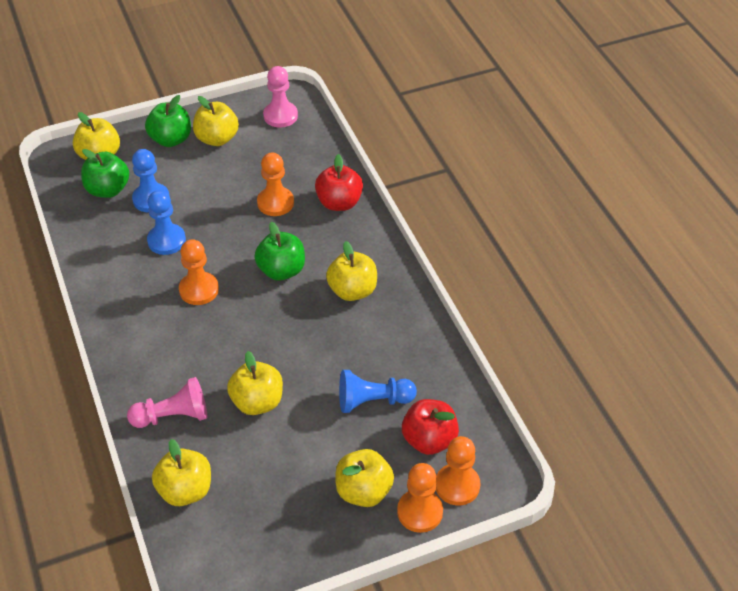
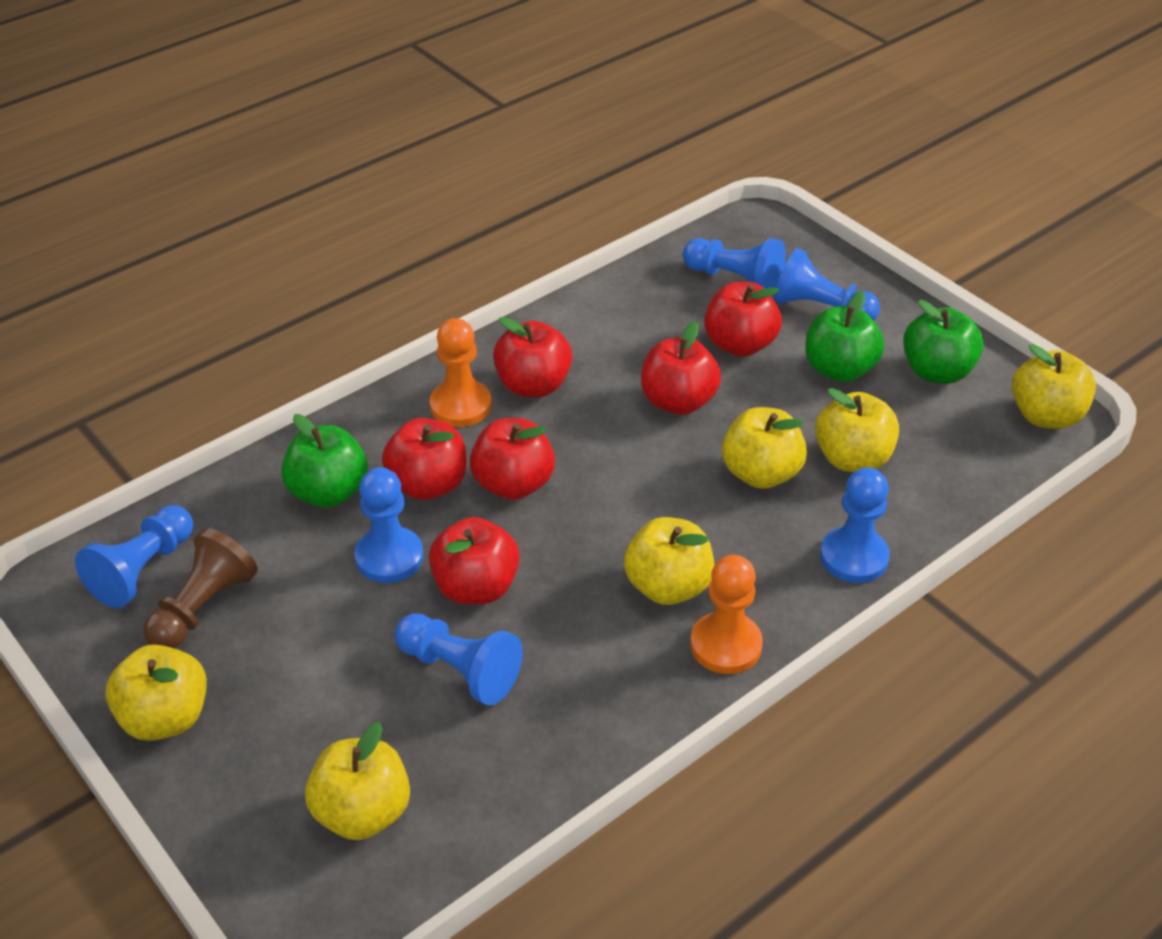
blue pawn: [132,149,170,213] [147,190,186,255] [339,370,417,413] = 3 -> [75,505,193,608] [354,467,423,583] [395,613,523,705] [683,238,786,296] [773,248,880,321] [820,467,890,583] = 6
brown pawn: none = 0 -> [143,528,258,649] = 1
orange pawn: [179,239,219,305] [257,153,294,216] [397,463,443,533] [436,436,480,505] = 4 -> [430,318,492,427] [690,555,763,674] = 2
pink pawn: [127,377,207,428] [263,66,298,128] = 2 -> none = 0
red apple: [315,154,363,211] [402,399,459,455] = 2 -> [382,418,467,500] [429,517,520,605] [470,418,555,500] [493,317,572,397] [641,321,721,415] [705,282,782,357] = 6

